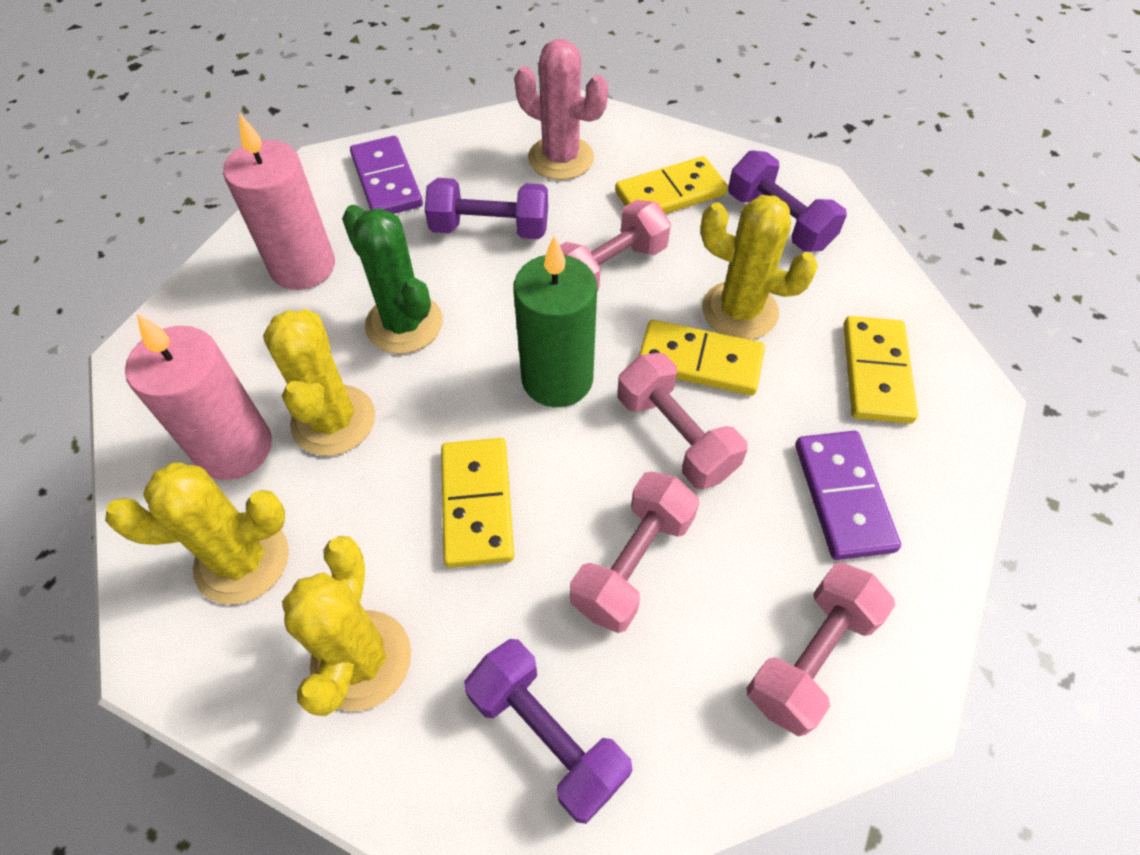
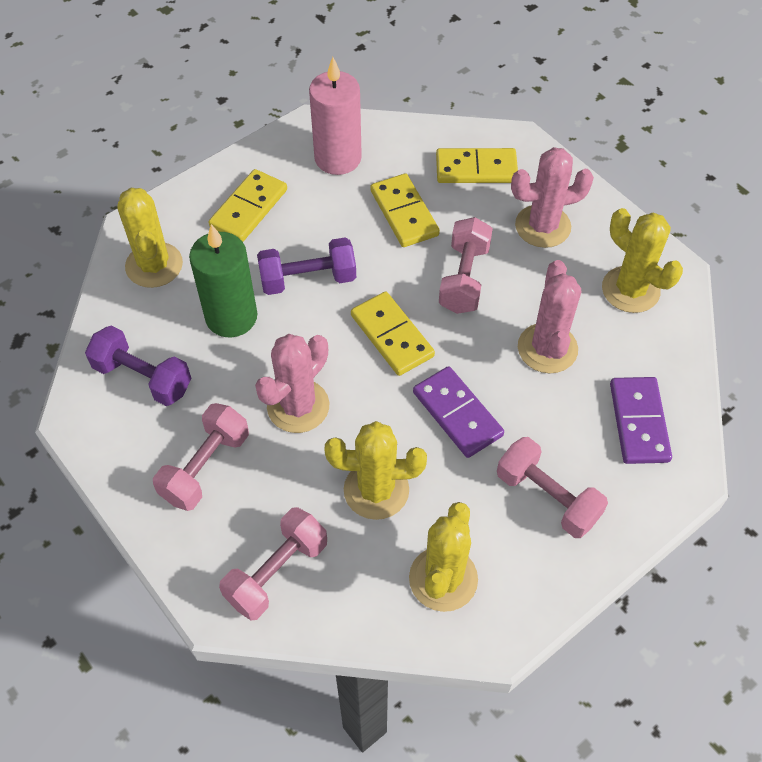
green cactus: [342,205,443,354] = 1 -> none = 0
pink cactus: [515,39,608,180] = 1 -> [255,334,329,433] [511,147,594,248] [518,260,581,373] = 3
pink candle: [125,314,272,480] [223,113,335,290] = 2 -> [309,57,362,175] = 1
purple dumbbell: [425,178,548,239] [464,639,632,824] [728,150,847,252] = 3 -> [85,326,191,406] [257,237,356,295] = 2

